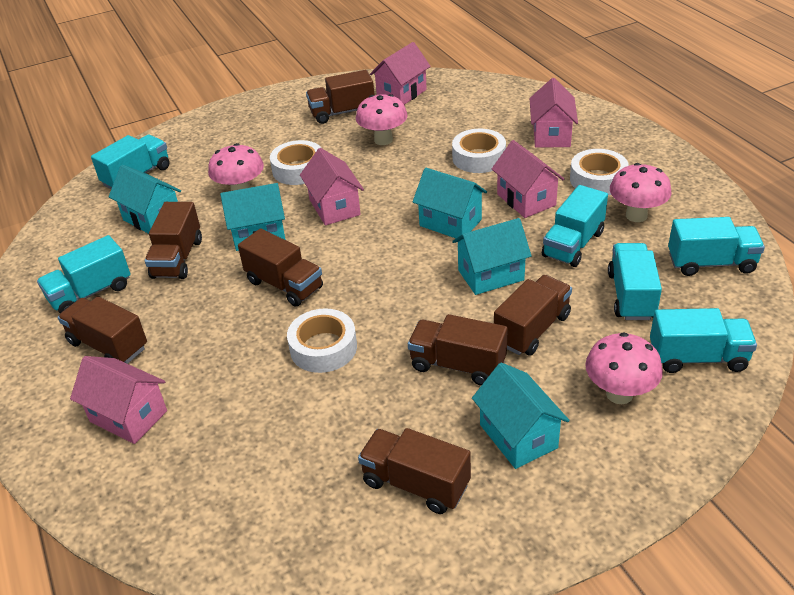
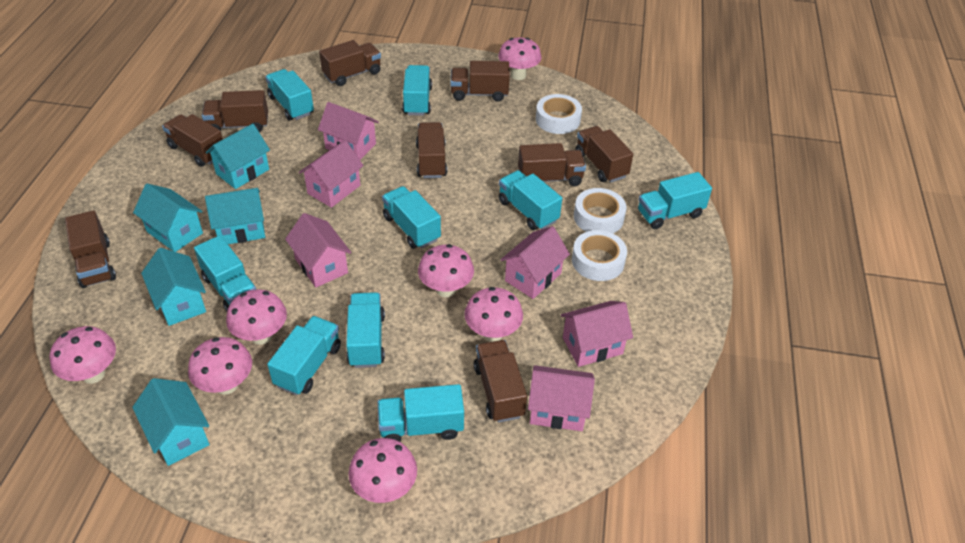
brown truck: [58,296,147,364] [145,202,202,279] [238,228,323,307] [306,70,374,124] [358,428,471,514] [408,314,508,386] [494,275,572,356] = 7 -> [65,210,116,288] [162,114,223,167] [202,90,268,132] [319,40,381,86] [416,122,447,178] [451,61,510,102] [474,340,527,422] [518,143,586,186] [576,126,633,182] = 9
pink house: [70,356,167,444] [300,148,364,225] [370,42,431,105] [492,140,564,218] [530,78,578,148] = 5 -> [285,213,351,287] [299,140,364,208] [318,102,379,160] [501,226,570,299] [528,365,595,431] [561,301,633,367] = 6
pink mushroom: [208,143,264,191] [356,94,408,145] [585,332,663,404] [610,163,672,222] = 4 -> [50,326,116,384] [188,337,252,395] [226,290,287,345] [348,438,417,503] [418,244,474,297] [464,287,523,342] [498,37,542,80] = 7
turquoise truck: [37,235,131,313] [91,135,170,189] [542,185,608,267] [608,243,662,320] [650,308,757,373] [668,217,765,276] = 6 -> [194,235,257,311] [265,69,314,120] [267,316,341,395] [346,292,385,368] [377,384,464,442] [382,186,441,249] [402,65,432,116] [499,170,562,230] [638,172,712,229] = 9
white tape: [270,140,321,185] [287,308,357,373] [452,129,506,173] [570,149,629,195] = 4 -> [536,94,582,134] [572,230,627,281] [574,188,626,233] = 3

